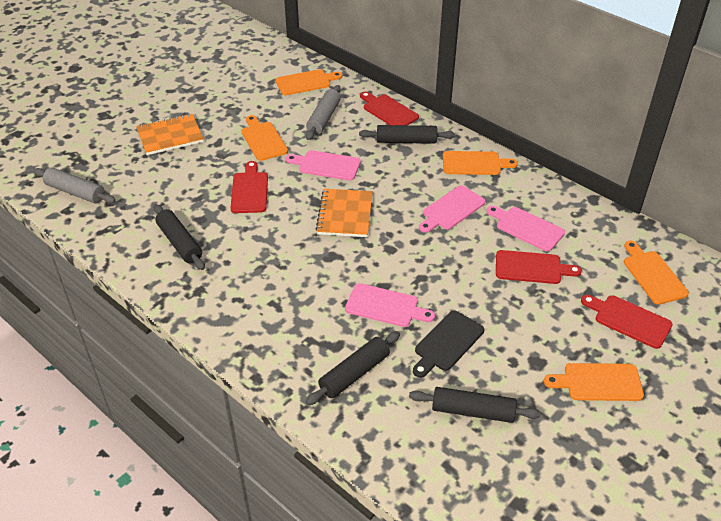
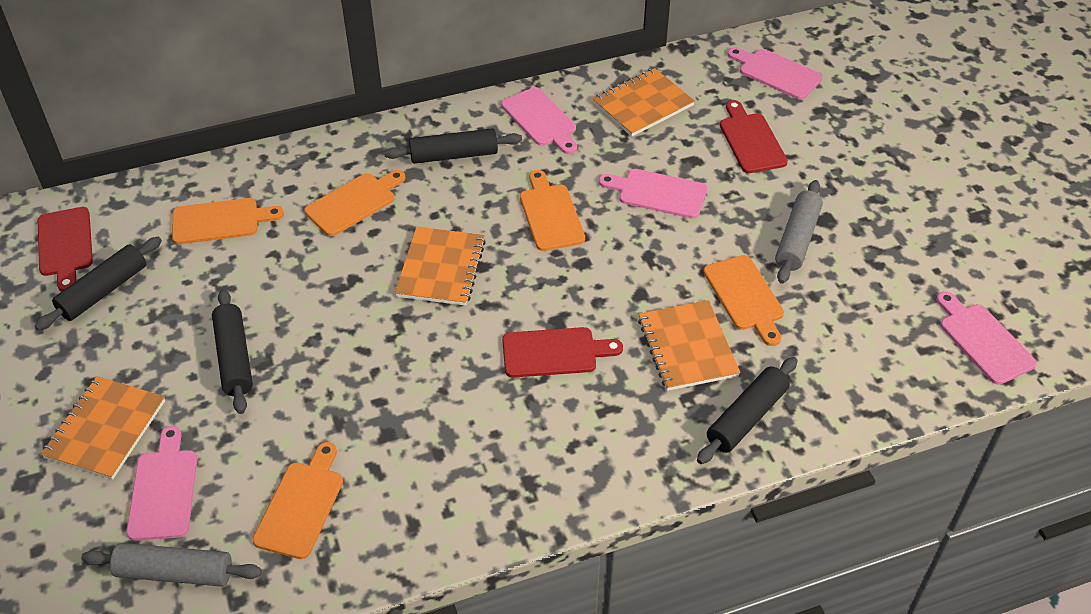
black cutting board: [413,310,484,378] = 1 -> none = 0
orange notebook: [136,114,204,155] [315,189,373,237] = 2 -> [41,376,165,480] [395,227,486,306] [593,68,695,137] [638,300,740,391] = 4
pink cutting board: [286,150,361,181] [345,283,435,327] [419,185,485,233] [486,206,565,251] = 4 -> [126,426,197,541] [501,87,577,154] [599,169,707,219] [727,47,822,100] [936,291,1037,385] = 5
red cutting board: [230,161,268,213] [360,92,419,125] [496,250,582,284] [581,295,673,349] = 4 -> [38,207,93,292] [502,327,623,378] [720,100,788,173] = 3

